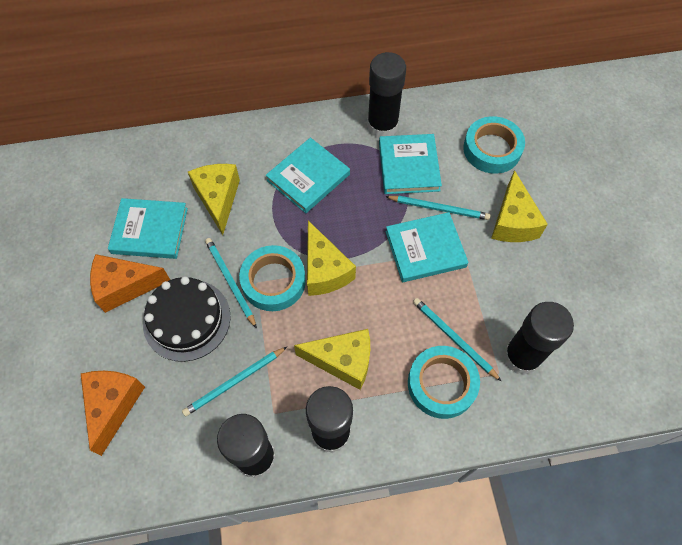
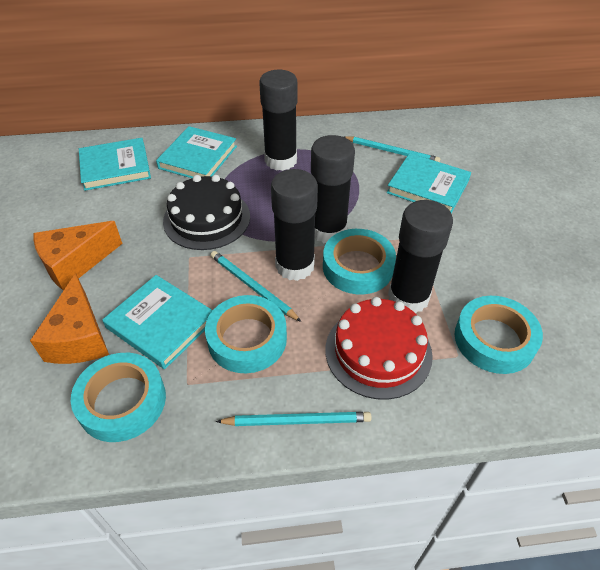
red cake: none = 0 -> [326,297,433,400] = 1
turquoise pencil: [182,347,287,416] [205,238,257,329] [385,196,491,220] [413,298,501,381] = 4 -> [210,251,301,322] [216,412,371,426] [345,136,440,162] = 3
turquoise tape: [239,245,306,311] [408,346,480,419] [463,116,525,174] = 3 -> [71,353,166,442] [205,295,287,373] [323,229,396,294] [455,296,543,374] = 4
yellow cheese: [188,164,240,235] [294,329,370,390] [307,221,356,296] [491,170,548,242] = 4 -> none = 0

